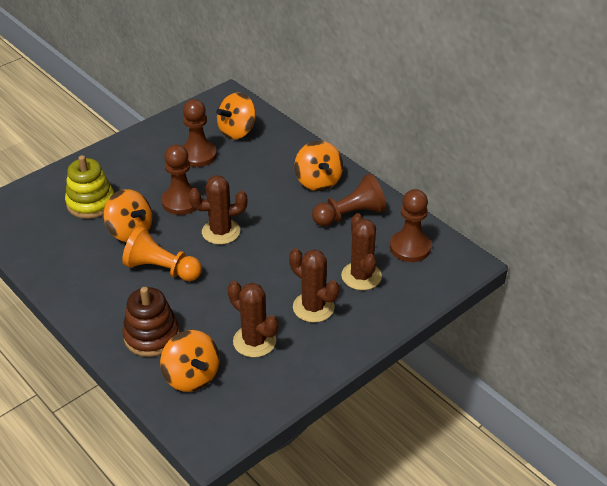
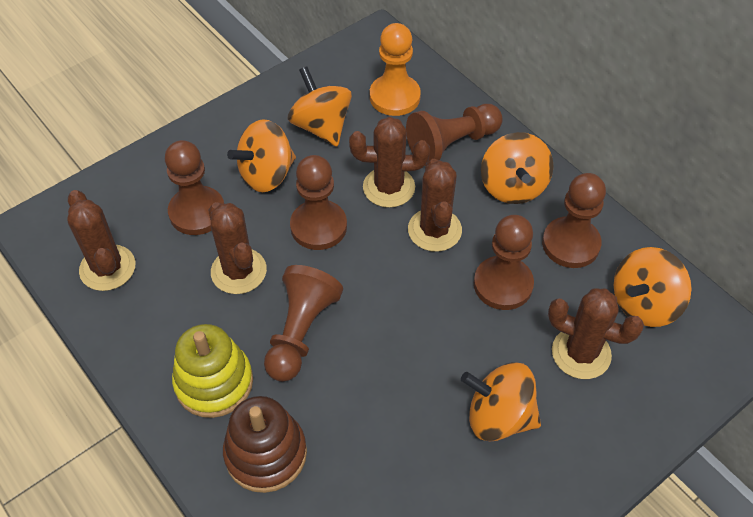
brown cactus: [189,175,247,245] [228,281,278,358] [289,248,339,323] [341,213,382,290] = 4 -> [67,190,136,291] [208,202,267,294] [349,117,430,208] [408,159,462,252] [548,288,644,379] = 5
brown pawn: [162,145,196,215] [183,99,217,167] [312,174,386,226] [390,189,431,262] = 4 -> [165,140,224,235] [264,265,343,382] [290,155,347,250] [406,104,502,166] [474,215,534,310] [542,173,606,268] = 6
orange spinning top: [104,189,152,242] [160,330,220,392] [216,92,256,139] [294,141,343,191] = 4 -> [227,119,296,192] [288,66,352,146] [461,362,541,441] [481,132,554,204] [614,247,692,327] = 5

